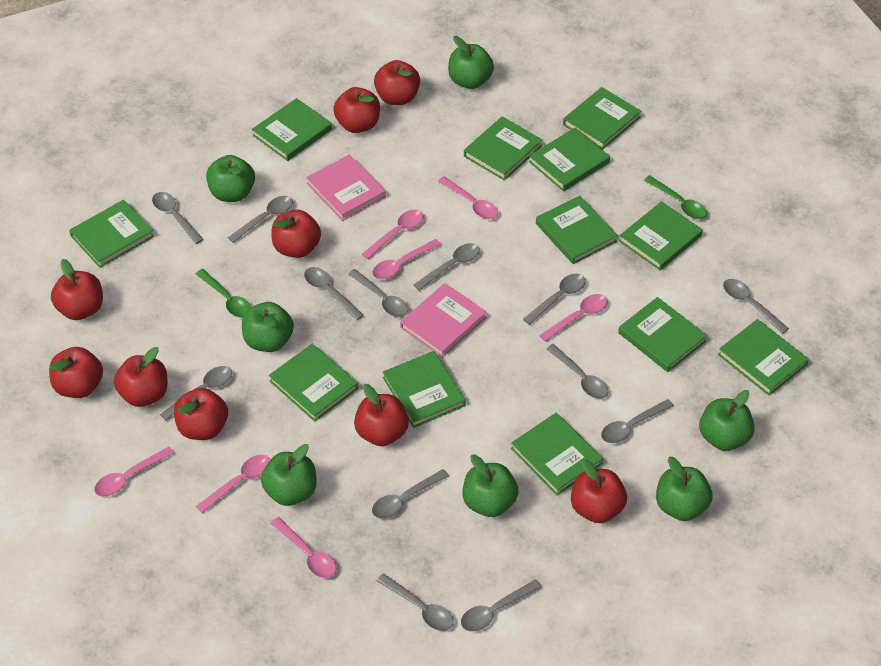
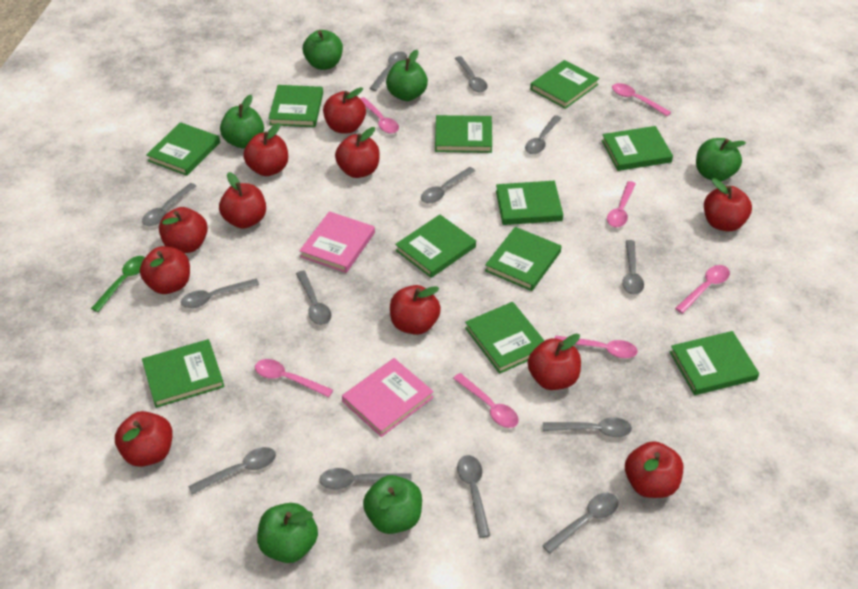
green apple: [206,155,255,202] [242,302,294,352] [261,444,317,506] [448,36,494,89] [463,454,518,517] [656,457,712,521] [699,390,754,451] = 7 -> [220,95,264,148] [257,503,318,563] [303,30,343,70] [363,475,422,534] [386,50,428,101] [696,138,746,181] = 6
green book: [69,200,154,268] [252,98,332,161] [269,344,358,422] [383,351,466,428] [464,116,543,181] [511,413,603,495] [529,128,610,191] [536,196,618,264] [563,87,641,150] [618,297,707,372] [619,201,703,270] [718,319,809,396] = 12 -> [142,339,225,408] [146,122,220,176] [268,85,323,127] [395,215,476,278] [435,115,492,153] [465,302,545,374] [485,227,561,291] [496,181,563,225] [530,60,599,109] [601,126,673,171] [670,331,759,395] = 11
green spoon: [196,269,251,318] [644,175,707,219] = 2 -> [91,256,145,312] = 1
red apple: [49,347,103,398] [51,259,103,320] [114,347,168,407] [174,388,228,440] [271,209,321,258] [333,87,380,133] [354,384,409,446] [374,60,420,105] [571,459,627,523] = 9 -> [115,411,173,467] [140,246,190,294] [159,207,208,253] [219,172,266,229] [243,123,288,176] [323,87,366,133] [335,127,380,178] [390,285,441,335] [528,334,581,390] [625,441,683,498] [704,178,752,232] = 11

